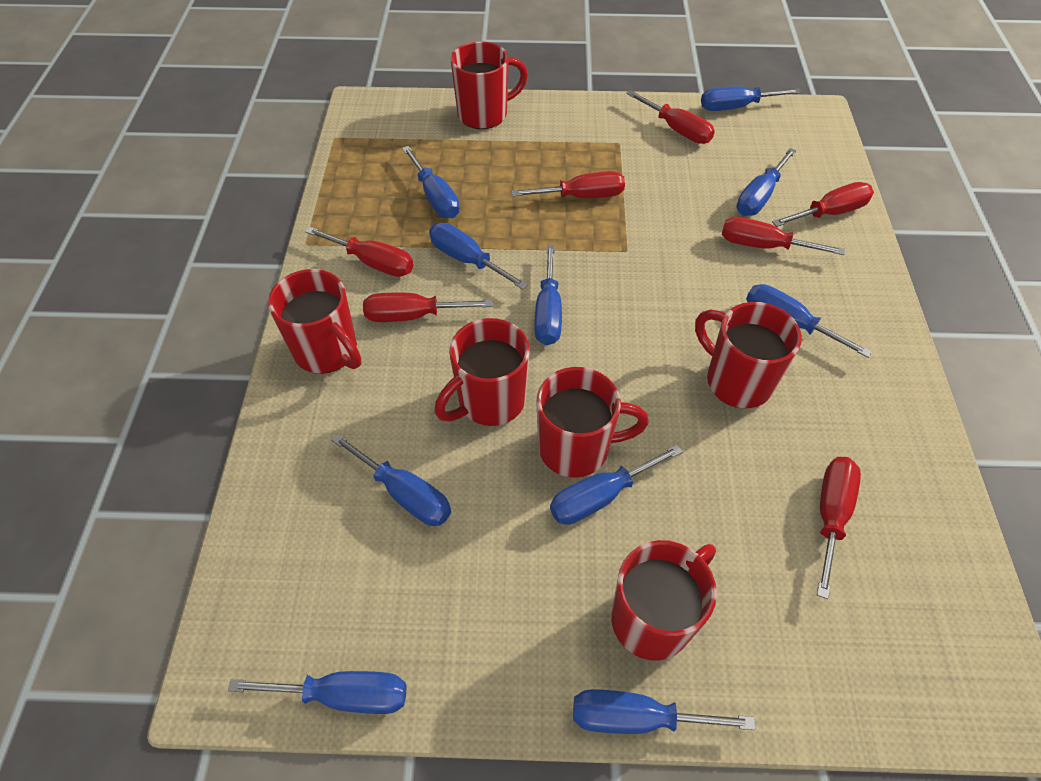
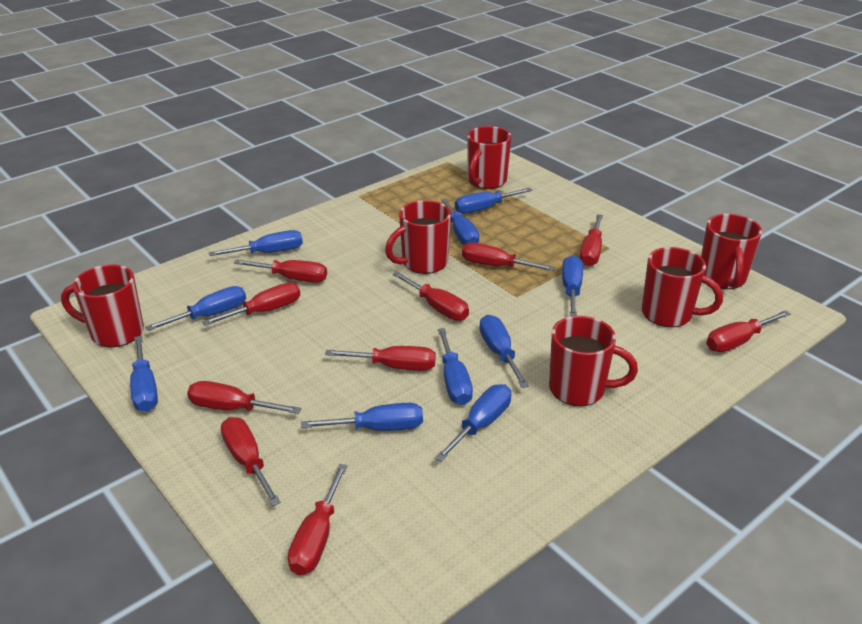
red screwdriver: [305,227,414,277] [363,293,493,322] [512,171,625,198] [626,90,715,144] [722,217,845,255] [772,182,874,227] [817,457,861,599] = 7 -> [187,381,302,414] [202,283,300,326] [221,417,281,506] [234,260,327,283] [288,464,348,575] [325,346,436,371] [393,271,469,321] [462,243,555,271] [580,214,603,266] [706,310,791,352] = 10

